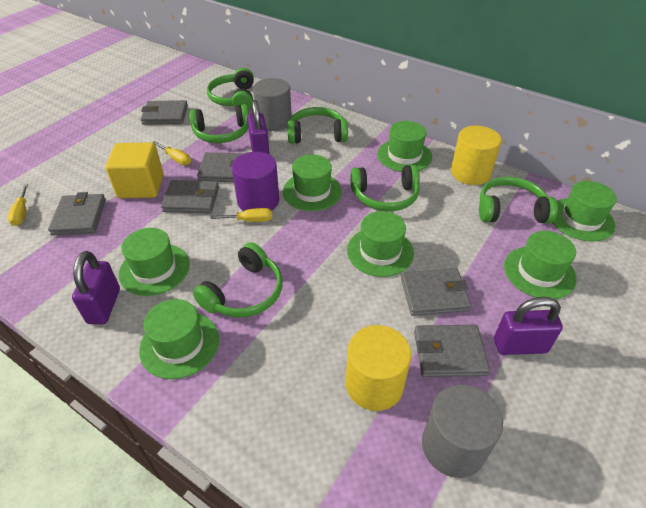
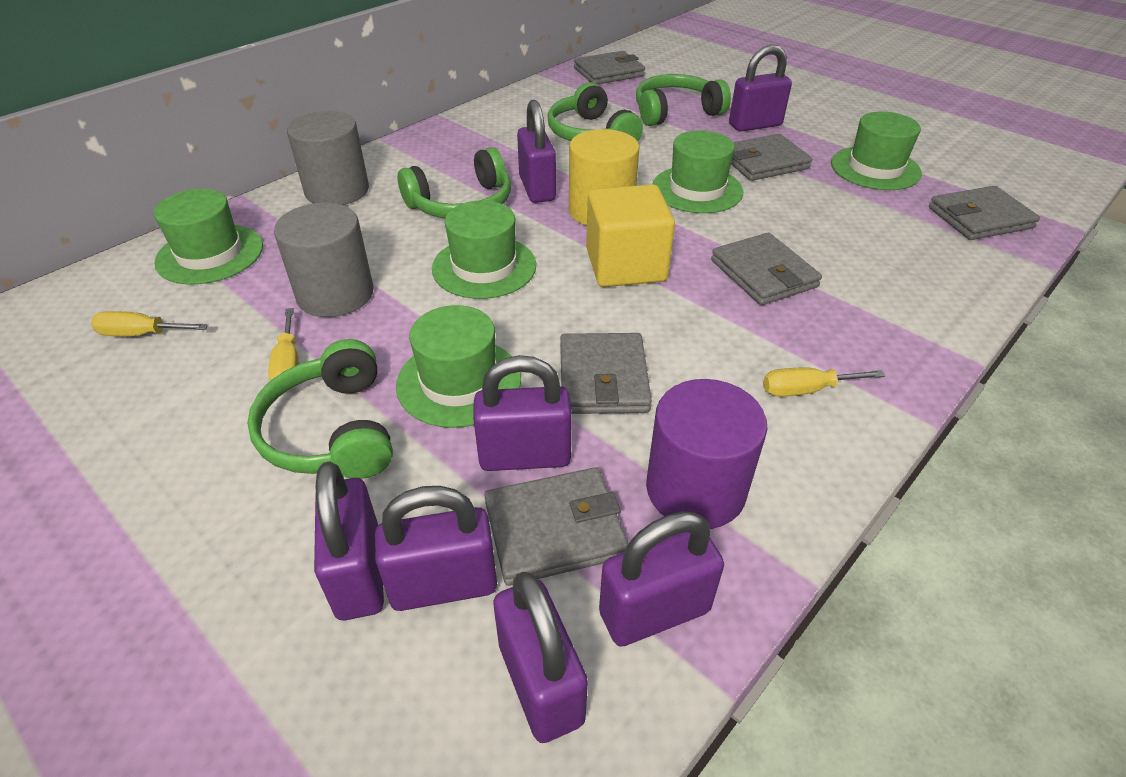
green hat: [119,228,190,296] [139,299,219,379] [283,154,342,211] [347,211,414,277] [377,121,432,172] [504,231,577,299] [552,181,617,242] = 7 -> [154,189,263,285] [396,305,521,428] [432,200,536,299] [653,130,743,213] [831,112,922,190] = 5
green headphones: [189,104,249,143] [193,242,283,317] [207,68,254,110] [287,107,348,144] [350,165,420,211] [479,177,558,223] = 6 -> [247,339,393,479] [398,147,511,218] [548,82,643,141] [636,74,731,126] = 4
purple padlock: [72,251,120,324] [247,100,270,154] [494,297,563,355] = 3 -> [314,462,384,620] [375,486,497,611] [473,355,572,471] [493,572,588,743] [517,100,556,203] [599,511,724,647] [729,44,792,132] = 7
yellow cylinder: [346,325,411,411] [451,126,502,185] = 2 -> [569,129,640,226] = 1

